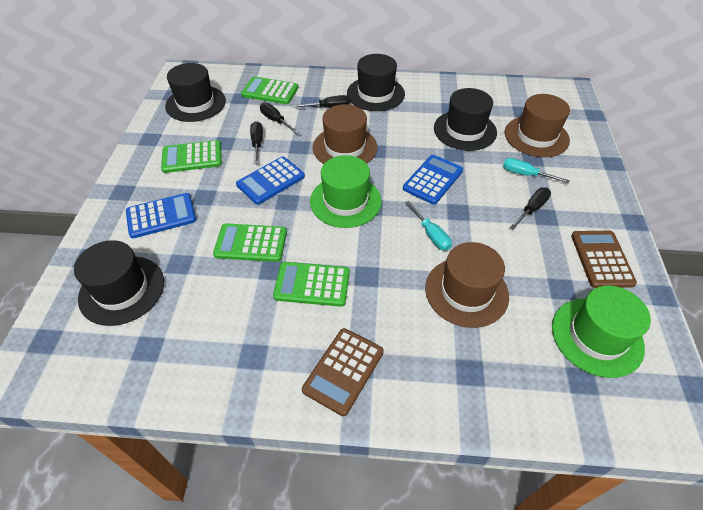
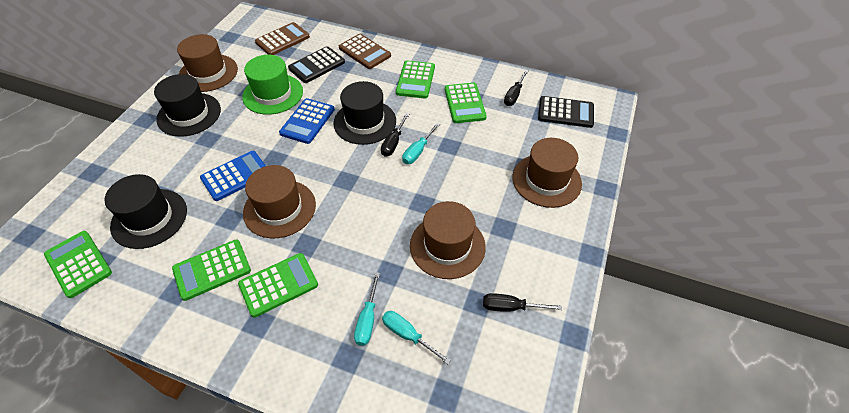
black calculator: none = 0 -> [288,46,345,83] [538,96,594,128] = 2
black hat: [74,240,164,326] [165,63,226,122] [347,54,405,111] [434,88,497,151] = 4 -> [104,174,187,249] [154,74,221,137] [334,81,396,145] = 3
black screwdriver: [250,121,263,164] [260,102,299,134] [293,95,350,108] [510,187,551,230] = 4 -> [381,113,409,157] [483,293,562,312] [504,70,529,106] = 3
blue calculator: [126,193,196,238] [236,156,305,205] [403,155,463,205] = 3 -> [200,151,266,201] [279,98,335,144] = 2
brown hat: [313,104,378,164] [425,242,509,328] [505,94,570,157] = 3 -> [177,34,238,92] [243,165,316,238] [410,201,486,279] [512,138,582,208] = 4
green calculator: [161,140,222,173] [213,223,287,262] [241,76,298,104] [273,262,350,307] = 4 -> [44,231,112,298] [172,240,251,301] [238,253,318,317] [396,60,435,98] [445,83,487,123] = 5
green hat: [310,155,382,228] [552,285,651,378] = 2 -> [242,55,303,115] = 1
turquoise screwdriver: [405,201,452,251] [503,158,570,183] = 2 -> [354,272,380,346] [382,311,451,364] [402,123,440,164] = 3

